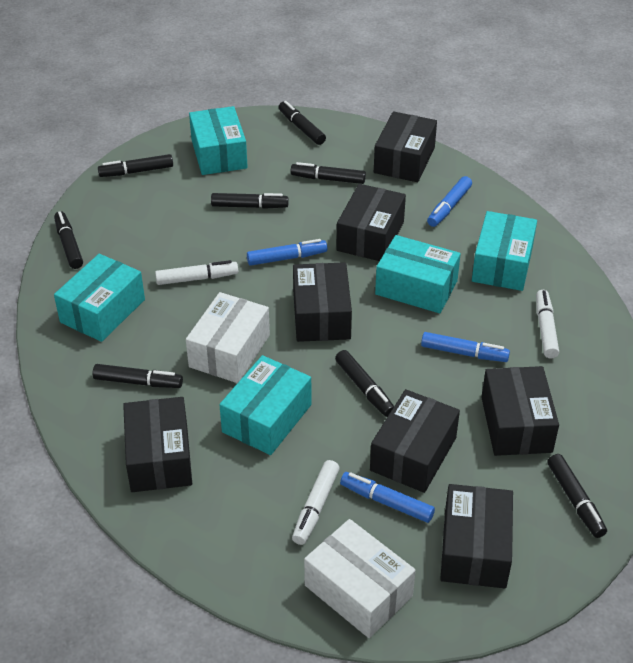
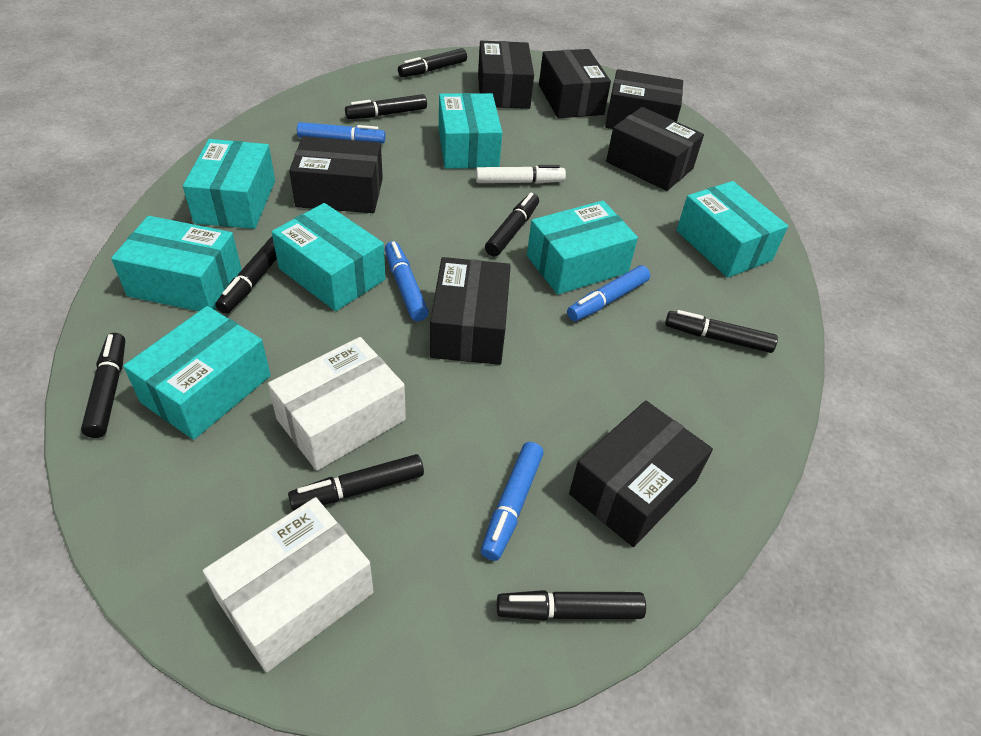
turquoise box: [54,254,145,342] [189,106,248,175] [219,355,311,455] [375,235,461,313] [472,211,537,291] = 5 -> [111,216,242,311] [123,306,271,440] [183,139,275,229] [272,203,386,311] [439,93,502,169] [527,201,638,295] [676,181,788,278] = 7
white marker: [155,260,238,285] [292,460,340,545] [536,290,559,358] = 3 -> [476,165,566,184] = 1

